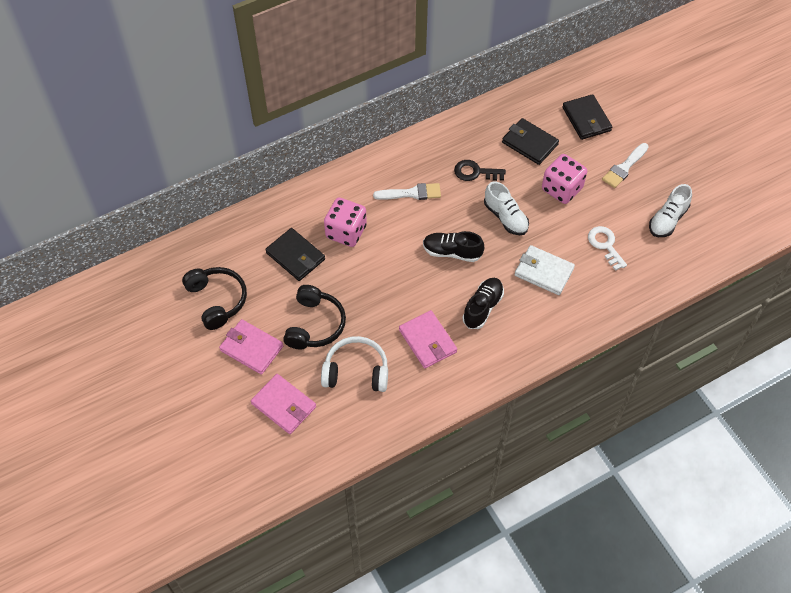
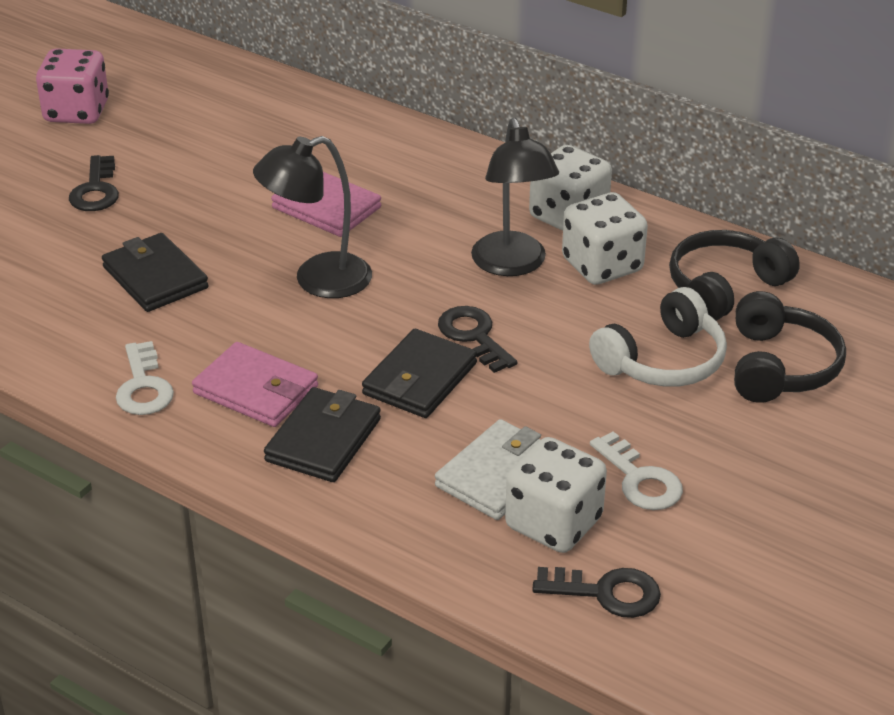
black key: [454,160,506,181] = 1 -> [69,155,119,211] [438,306,517,373] [532,567,661,618] = 3
black lamp: none = 0 -> [253,136,372,298] [471,118,559,276] = 2
black shoe: [423,231,484,262] [462,278,504,329] = 2 -> none = 0
pink dice: [324,198,367,247] [542,154,587,204] = 2 -> [36,48,109,124] = 1
pink wallet: [219,319,283,374] [251,374,316,434] [399,310,457,369] = 3 -> [192,342,318,427] [271,172,381,237] = 2
white brush: [373,183,441,200] [602,143,649,188] = 2 -> none = 0
white dice: none = 0 -> [505,437,607,553] [529,145,612,231] [562,192,648,285] = 3
white key: [588,226,627,271] = 1 -> [116,341,174,415] [590,431,683,510] = 2
white shoe: [484,181,529,235] [649,184,692,237] = 2 -> none = 0

